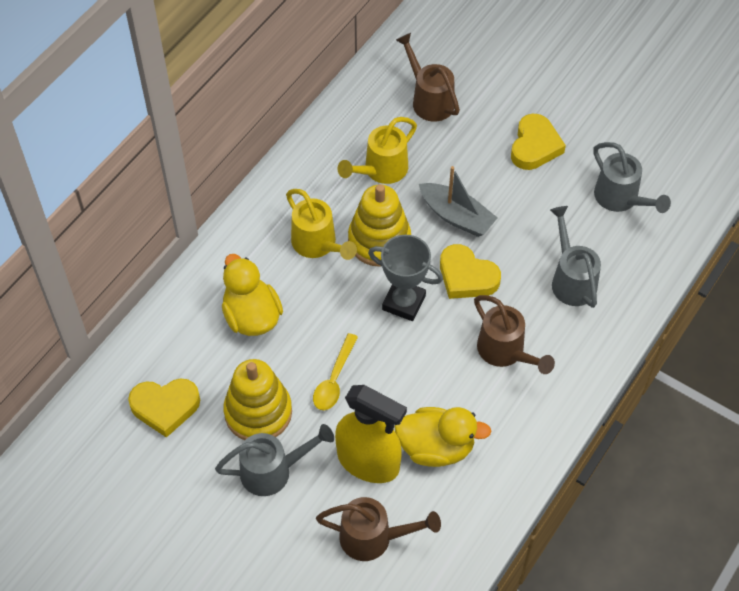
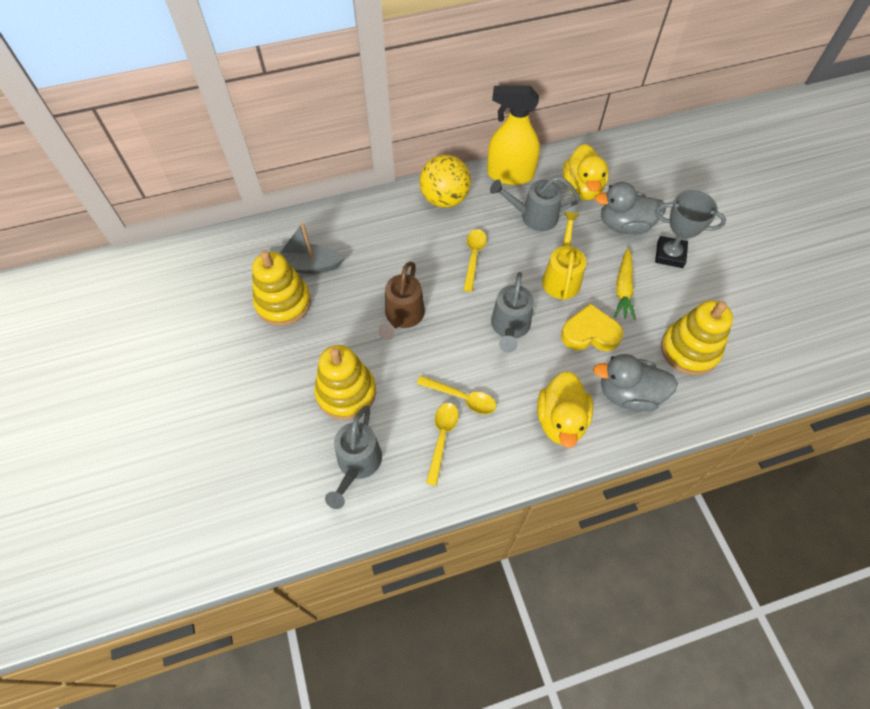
brown watering can: [316,497,441,561] [396,33,460,122] [474,295,555,374] = 3 -> [379,262,425,340] = 1
grey duck: none = 0 -> [593,354,678,412] [595,182,666,234] = 2
yellow ball: none = 0 -> [420,155,471,208] = 1
yellow carrot: none = 0 -> [614,248,636,320] = 1
yellow heart: [128,378,200,438] [440,244,501,299] [511,114,566,170] = 3 -> [561,303,623,351] = 1
yellow spoon: [313,333,358,410] = 1 -> [417,376,496,414] [426,403,459,486] [463,229,487,292] = 3
yellow stacking toy: [223,359,292,440] [348,184,411,267] = 2 -> [252,251,311,326] [314,345,376,420] [661,300,733,375] = 3
yellow watering can: [286,189,357,260] [337,117,417,184] = 2 -> [542,212,586,300] = 1

